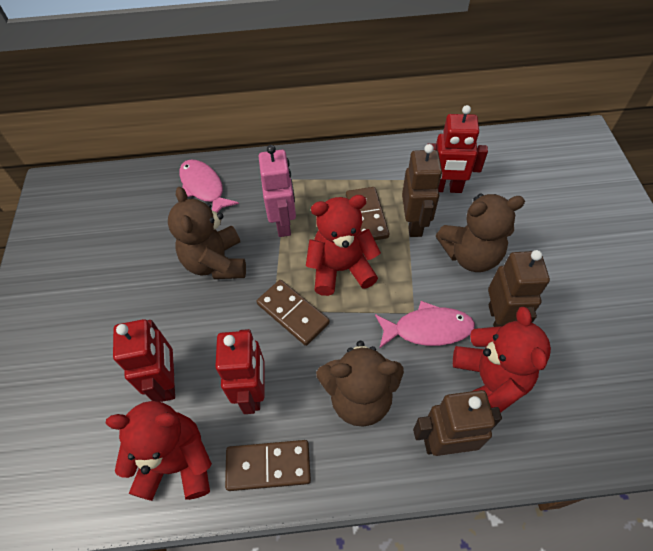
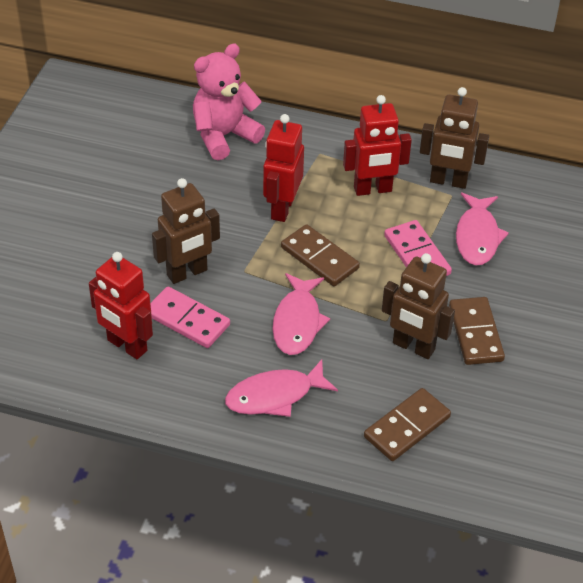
brown teddy bear: [168,187,246,279] [316,341,404,427] [436,194,525,272] = 3 -> none = 0
pink domino: none = 0 -> [150,286,230,348] [384,220,452,276] = 2
pink fish: [179,160,239,213] [375,301,475,349] = 2 -> [225,359,338,417] [273,273,330,355] [456,193,509,265] = 3
pink robot: [258,145,296,237] = 1 -> none = 0
pink teddy bear: none = 0 -> [193,44,265,160] = 1
red teddy bear: [106,401,212,501] [306,195,381,296] [453,307,551,412] = 3 -> none = 0

